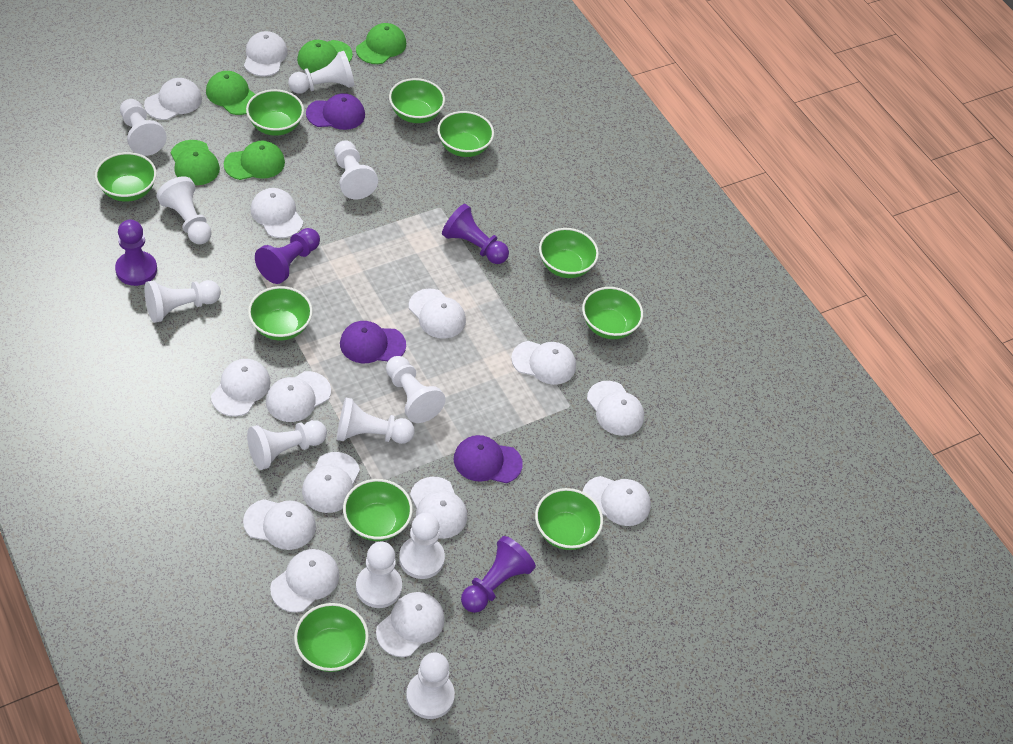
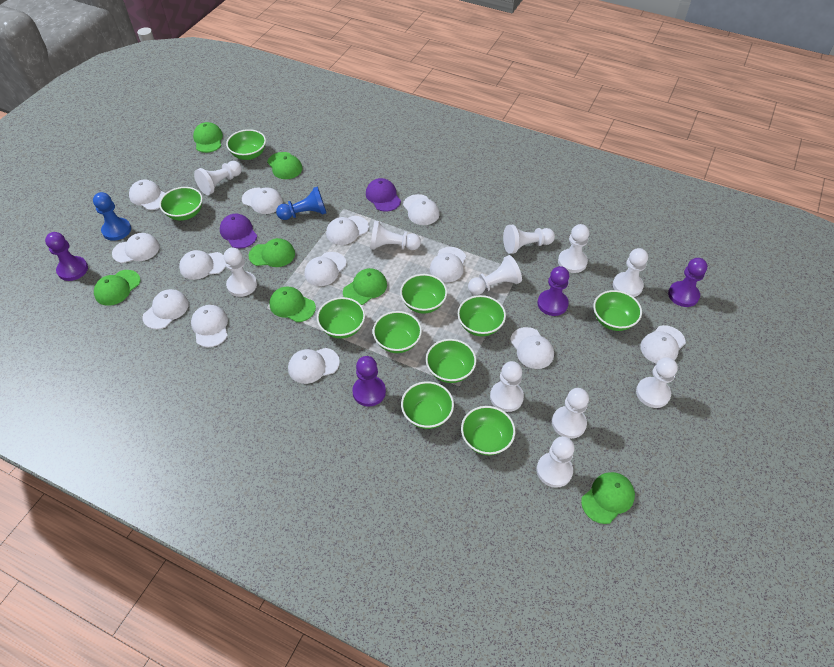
blue pawn: none = 0 -> [93,192,131,241] [276,186,326,220] = 2
green cap: [170,140,220,185] [206,71,255,115] [224,141,285,180] [297,40,353,73] [356,23,406,64] = 5 -> [94,270,140,306] [193,122,223,153] [249,238,295,267] [267,152,302,179] [270,287,316,322] [343,268,387,305] [581,472,635,524] = 7
purple cap: [306,93,365,130] [340,321,406,363] [454,435,523,483] = 3 -> [220,214,257,249] [366,178,401,212] = 2
white cap: [144,78,202,120] [211,359,271,417] [243,499,316,550] [244,31,288,76] [251,188,303,238] [266,371,331,422] [270,549,340,613] [302,452,360,513] [376,592,445,657] [409,289,466,339] [410,477,467,539] [511,341,576,385] [583,476,651,526] [587,381,644,436] = 14 -> [112,233,159,263] [129,180,165,210] [142,289,189,329] [179,250,226,280] [191,305,228,347] [242,187,283,214] [288,348,340,384] [304,252,346,286] [326,216,369,245] [403,194,440,225] [430,247,466,282] [510,327,554,369] [640,325,686,364] = 13

